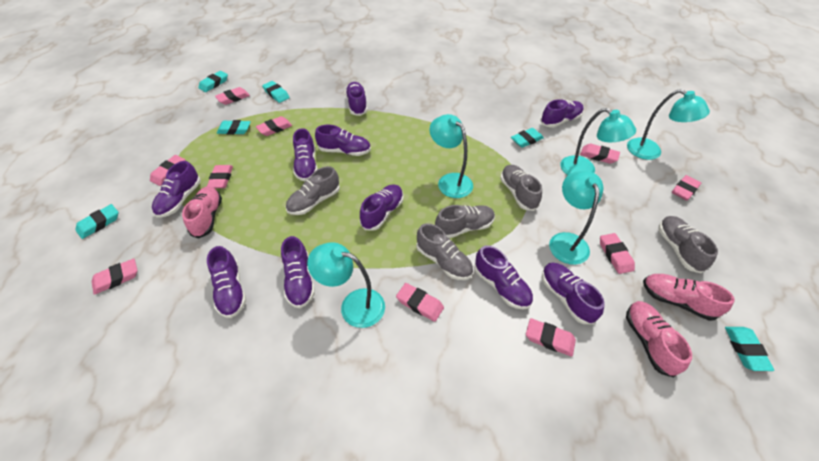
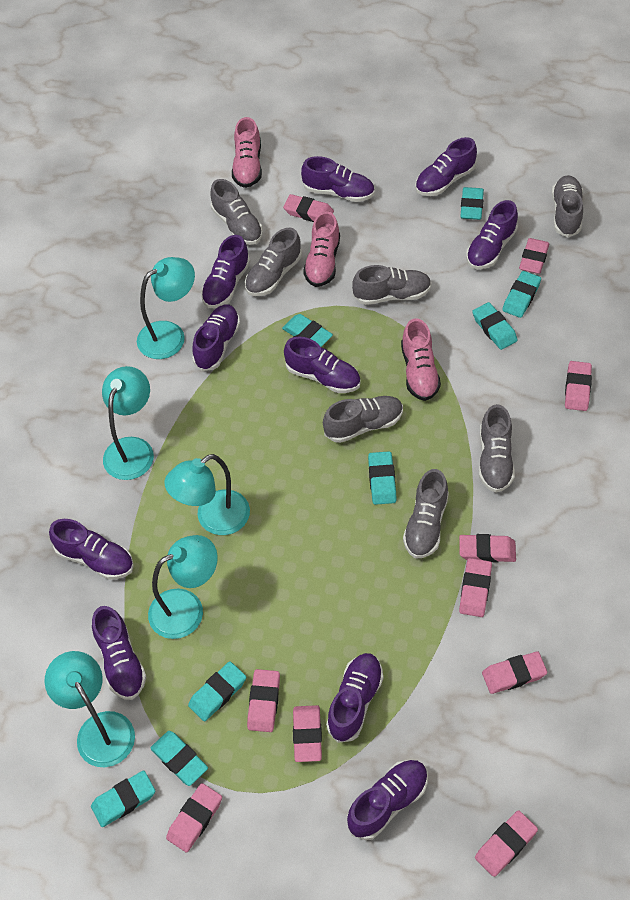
grey shoe: [286,166,340,215] [416,223,473,280] [435,205,495,238] [500,165,542,211] [658,216,718,273] = 5 -> [211,179,263,245] [245,228,302,296] [323,396,403,443] [352,265,432,305] [403,469,449,559] [479,404,515,493] [552,175,583,237] = 7
turquoise eraser: [75,204,118,239] [198,71,228,92] [217,120,251,135] [262,81,290,103] [511,128,544,148] [725,327,774,371] = 6 -> [91,770,156,827] [151,731,208,786] [188,661,246,721] [282,314,333,347] [368,451,397,505] [460,187,484,220] [472,302,518,350] [502,271,541,318] = 8

